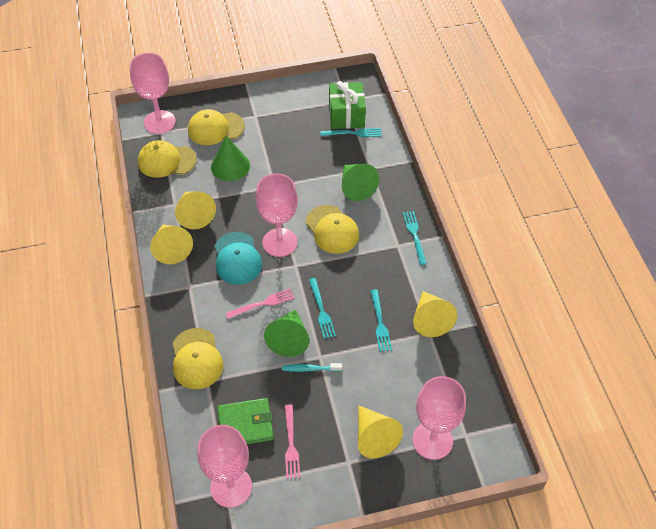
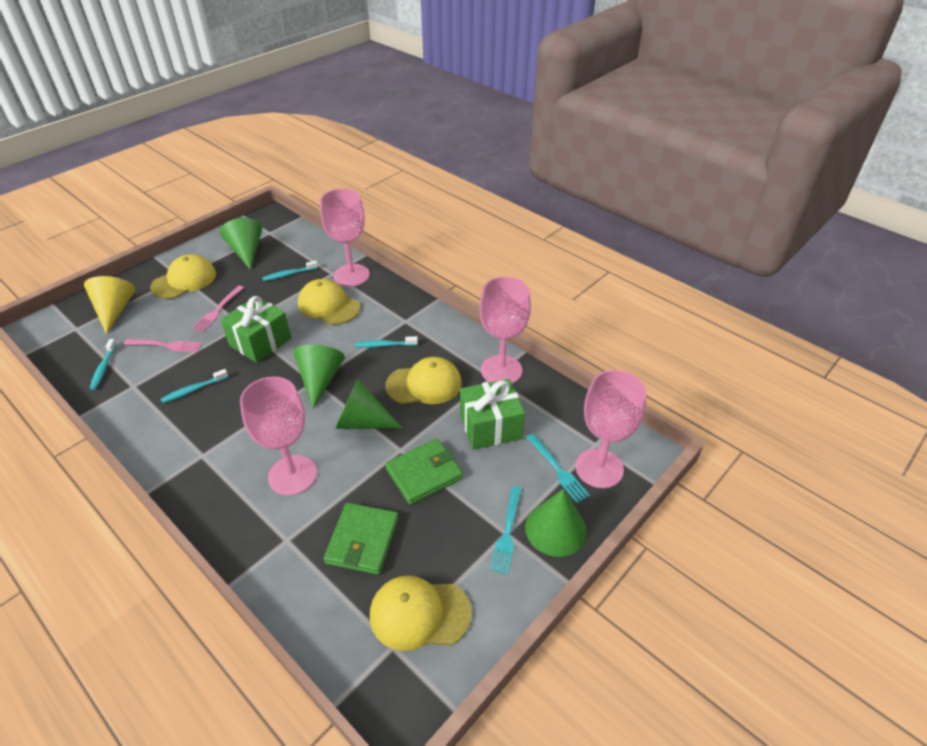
green cone: [211,136,250,181] [264,309,309,357] [342,163,379,201] = 3 -> [220,218,262,270] [293,345,345,409] [335,379,402,429] [525,489,587,557] = 4
green gift: [329,81,366,129] = 1 -> [220,296,291,363] [460,379,525,450] = 2
green wallet: [218,398,274,444] = 1 -> [323,503,399,575] [385,439,463,505] = 2
turquoise cap: [215,232,262,285] = 1 -> none = 0
turquoise fork: [309,278,336,339] [320,128,382,137] [371,289,392,352] [403,211,427,265] = 4 -> [490,487,522,575] [526,433,590,503] = 2
turquoise toothbrush: [282,363,342,372] = 1 -> [90,339,117,390] [161,369,228,403] [262,260,318,281] [355,336,418,348] = 4
yellow cone: [150,224,193,264] [175,191,216,229] [358,406,403,458] [413,291,457,337] = 4 -> [84,276,135,334] = 1

